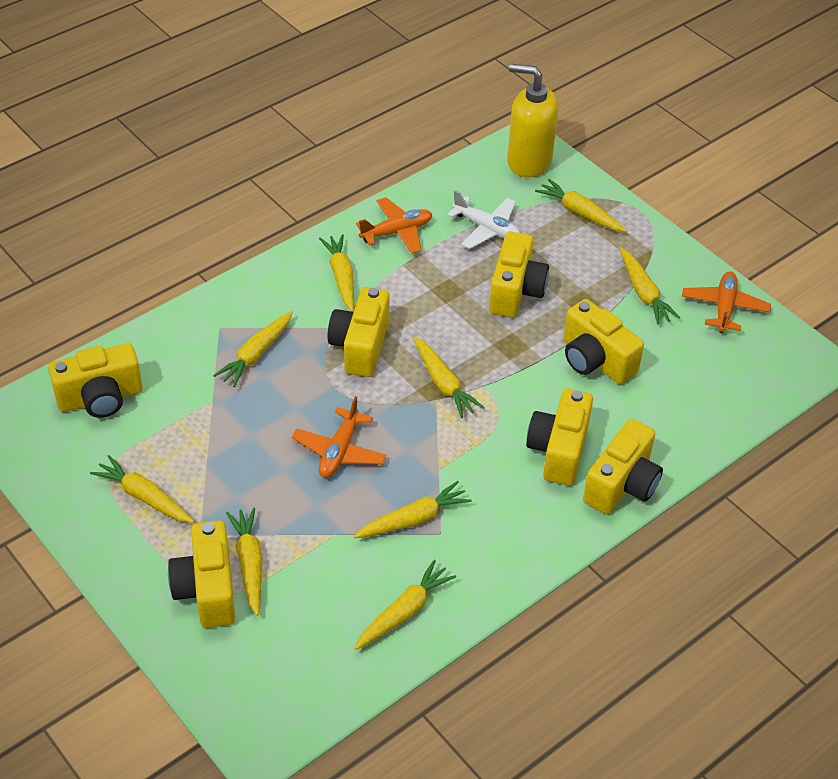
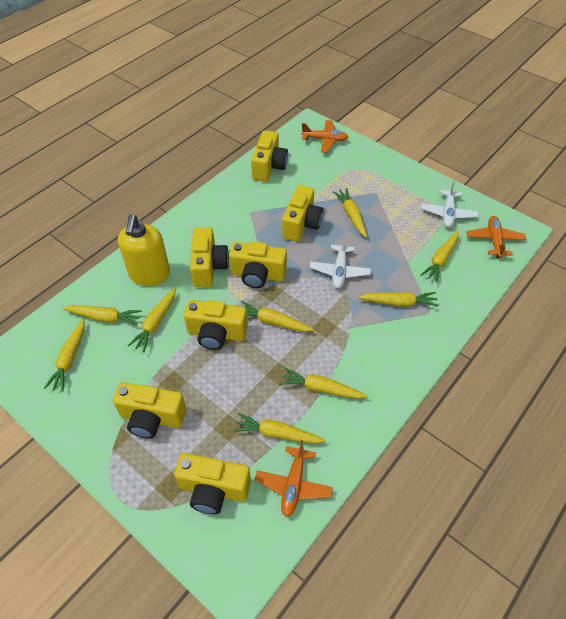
white plane: [447,190,520,249] = 1 -> [310,236,371,289] [421,181,478,228] = 2

